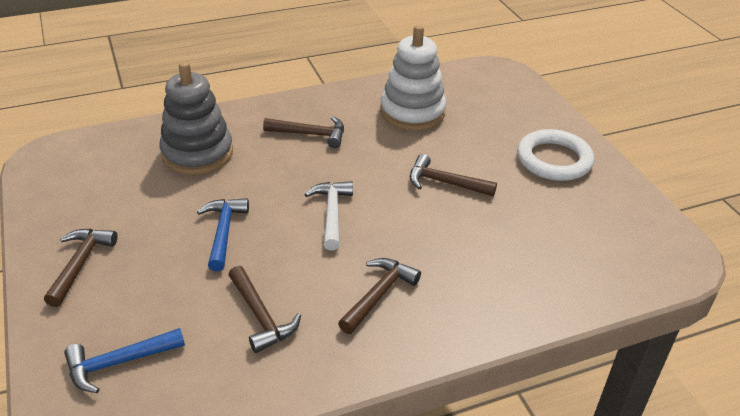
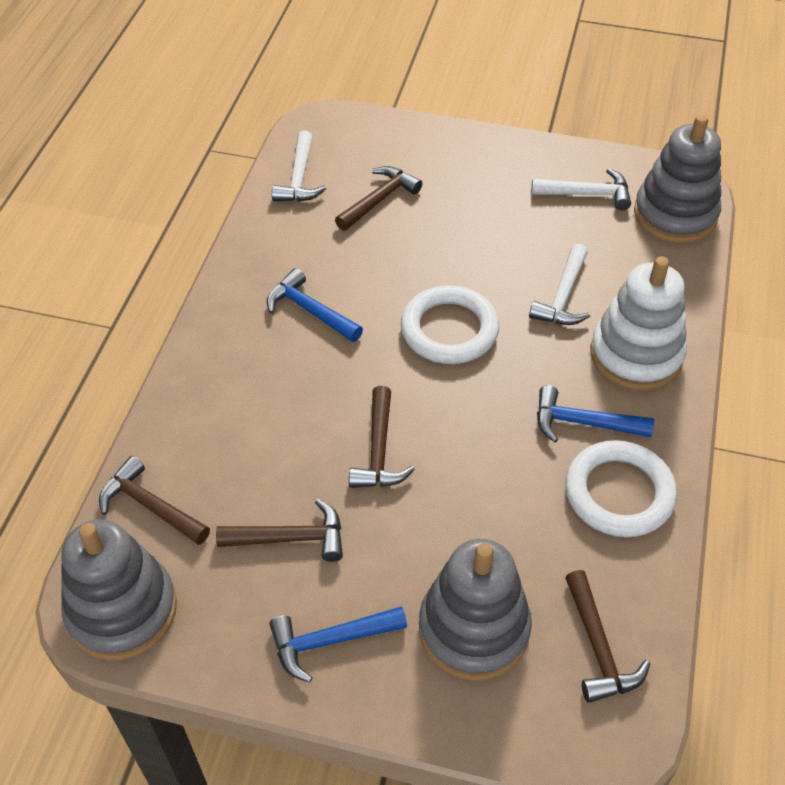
blue hammer: [64,328,185,393] [197,198,249,271] = 2 -> [267,268,363,342] [269,606,407,683] [537,385,654,442] = 3
grey stacking toy: [159,62,233,175] = 1 -> [61,519,177,660] [419,539,532,681] [634,114,721,243] = 3
white hammer: [304,181,353,250] = 1 -> [272,131,326,202] [529,244,590,325] [531,168,631,210] = 3
white ring: [517,129,594,181] = 1 -> [401,285,499,364] [565,440,677,537] = 2

